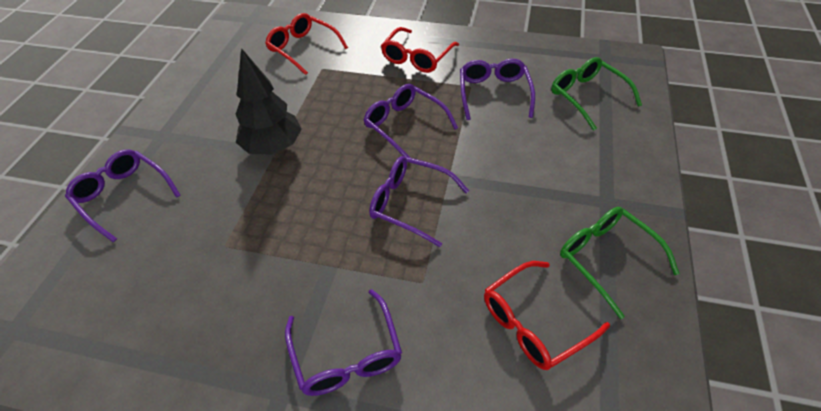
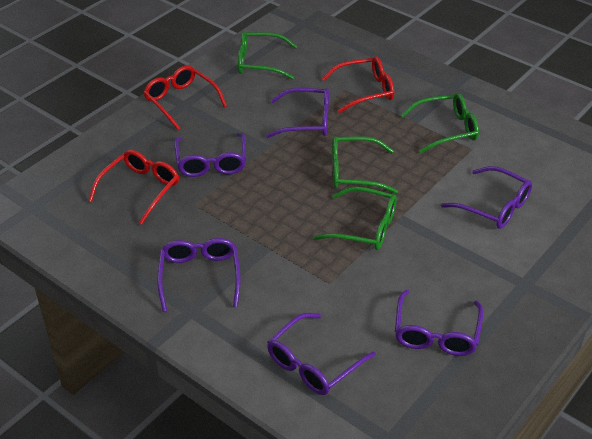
black tree: [236,48,302,155] = 1 -> none = 0
green glasses: [551,57,642,131] [560,207,680,319] = 2 -> [238,31,297,80] [313,186,397,250] [332,136,398,194] [401,93,479,153] = 4
purple glasses: [65,149,181,242] [285,289,402,396] [364,84,458,163] [369,156,469,247] [460,59,535,120] = 5 -> [157,238,241,312] [174,133,246,177] [266,88,329,138] [267,313,376,395] [395,290,484,356] [441,166,532,229] = 6

